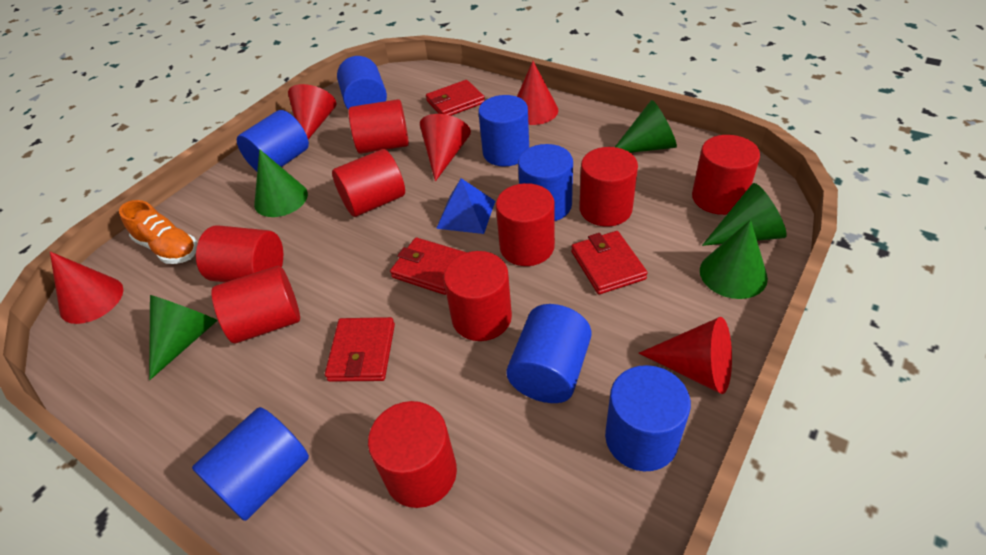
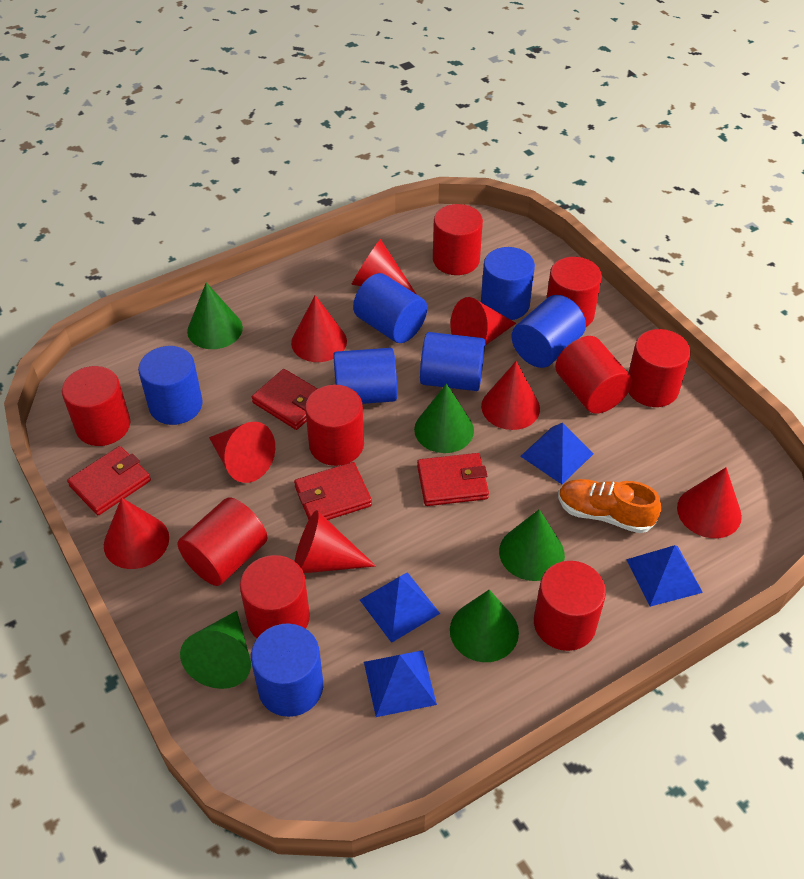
blue pyramid: [436,178,495,234] = 1 -> [360,572,440,643] [364,650,437,717] [520,423,593,484] [626,545,703,607] = 4
red cone: [50,252,123,324] [288,84,337,139] [420,114,471,181] [517,61,558,125] [639,317,732,394] = 5 -> [104,497,169,569] [209,422,275,483] [291,295,347,362] [294,510,376,573] [351,239,417,295] [450,297,516,346] [481,361,540,430] [677,467,742,538] = 8

